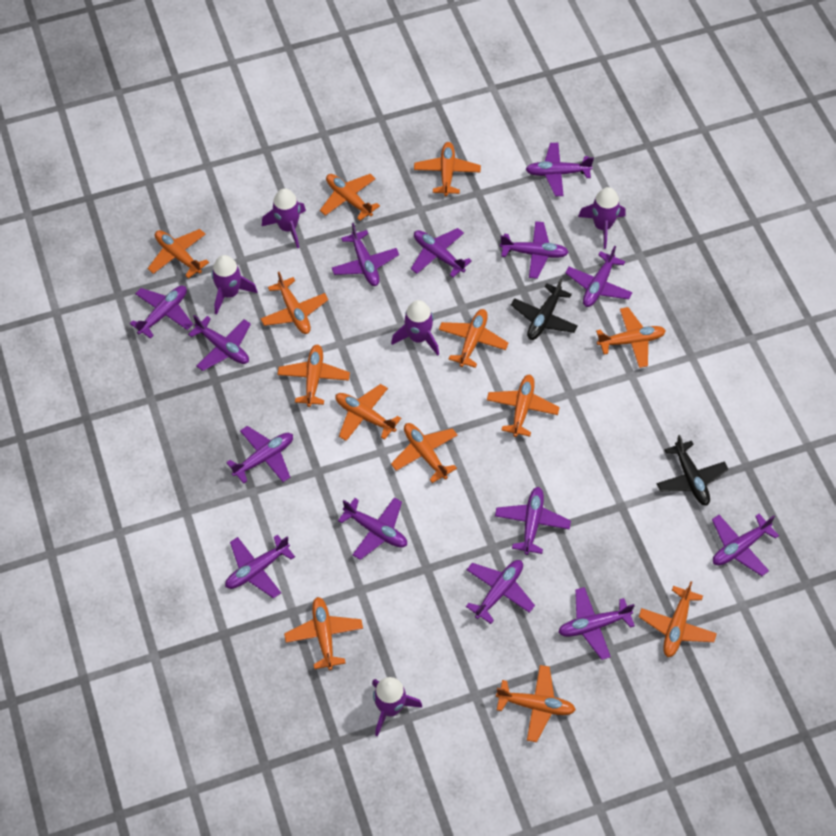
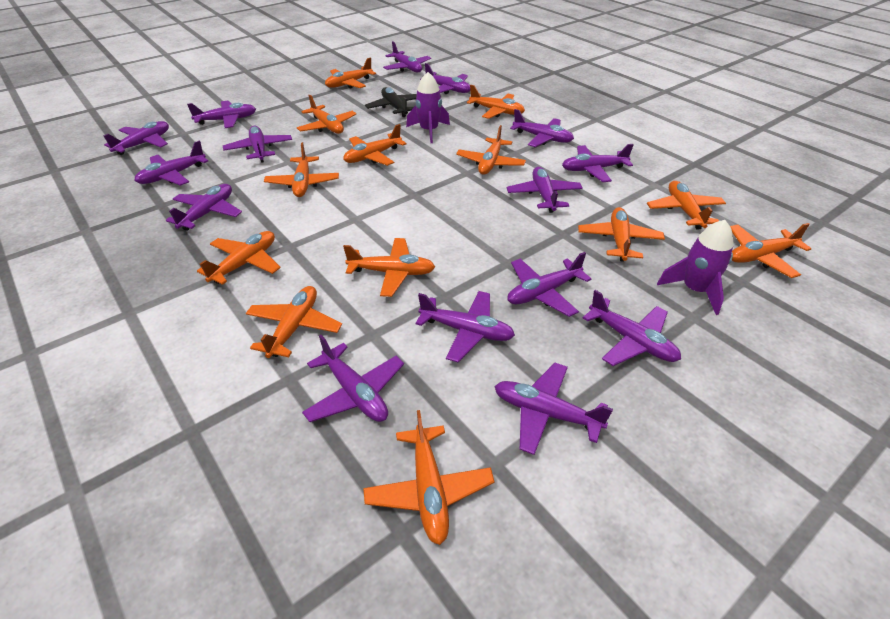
black plane: [511,278,578,340] [657,435,729,506] = 2 -> [365,87,417,117] = 1
purple plane: [130,286,193,339] [188,315,251,371] [225,534,295,599] [226,426,293,484] [332,223,399,286] [338,497,407,560] [411,228,472,277] [466,560,535,624] [495,487,571,555] [500,221,569,279] [525,143,594,196] [558,587,635,660] [565,246,633,307] [712,514,779,576] = 14 -> [104,121,169,155] [134,140,208,186] [166,184,242,231] [187,101,256,128] [223,126,292,163] [302,335,404,422] [383,41,431,72] [415,291,515,362] [420,63,470,94] [494,363,613,455] [507,167,583,213] [508,252,591,317] [510,109,574,147] [562,144,634,182] [583,290,681,366] = 15
purple rocket: [211,255,258,314] [262,188,306,248] [372,677,422,737] [391,300,439,356] [578,187,626,249] = 5 -> [406,72,450,143] [657,220,734,315] = 2

